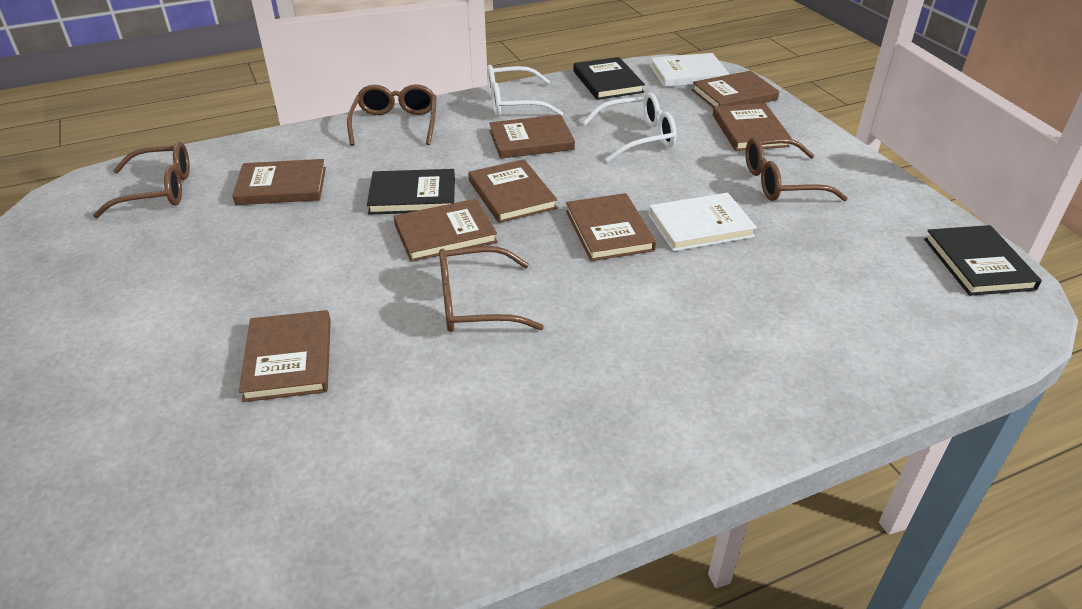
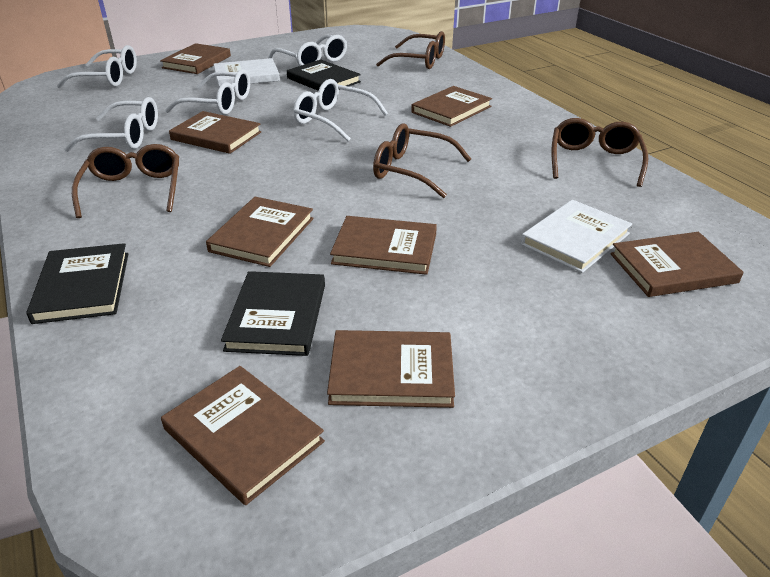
white glasses: [487,65,563,116] [582,92,677,162] = 2 -> [57,45,137,89] [65,97,158,152] [165,69,250,115] [269,35,347,66] [293,79,388,141] = 5

